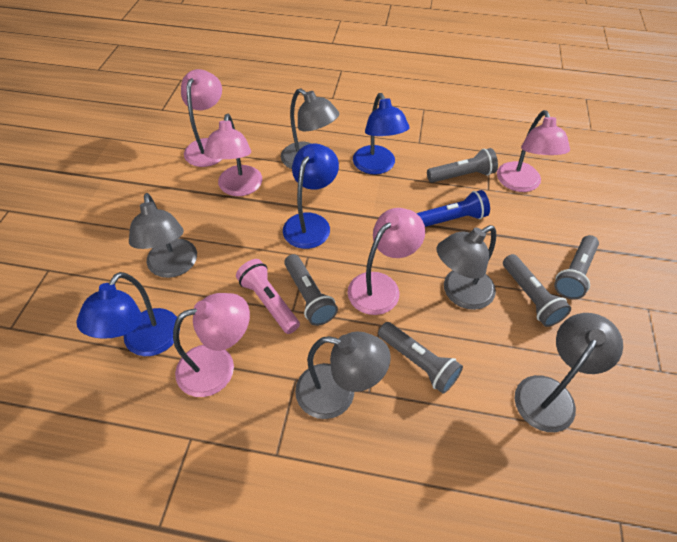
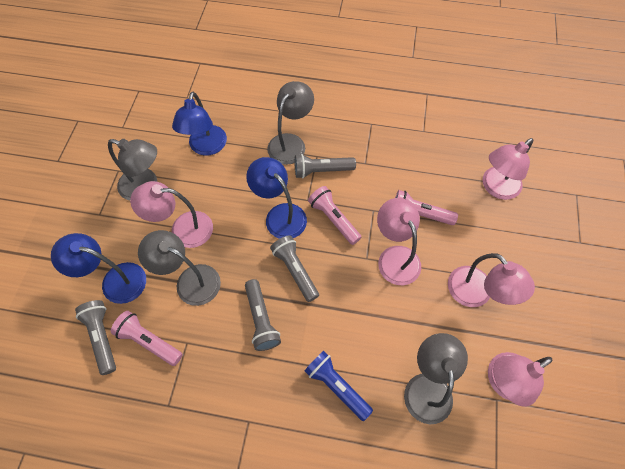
grey flashlight: [284,254,338,326] [378,322,463,394] [427,148,498,183] [503,254,571,327] [554,235,599,300] = 5 -> [75,300,116,375] [245,279,281,351] [270,235,319,302] [295,154,356,179] = 4
grey lamp: [129,193,197,278] [281,89,339,169] [295,331,391,419] [437,225,496,310] [515,313,623,432] = 5 -> [108,139,157,200] [138,230,221,306] [267,81,314,165] [404,333,468,424] = 4
pink flashlight: [236,259,300,334] = 1 -> [111,311,183,366] [308,186,361,245] [395,190,458,225] = 3

